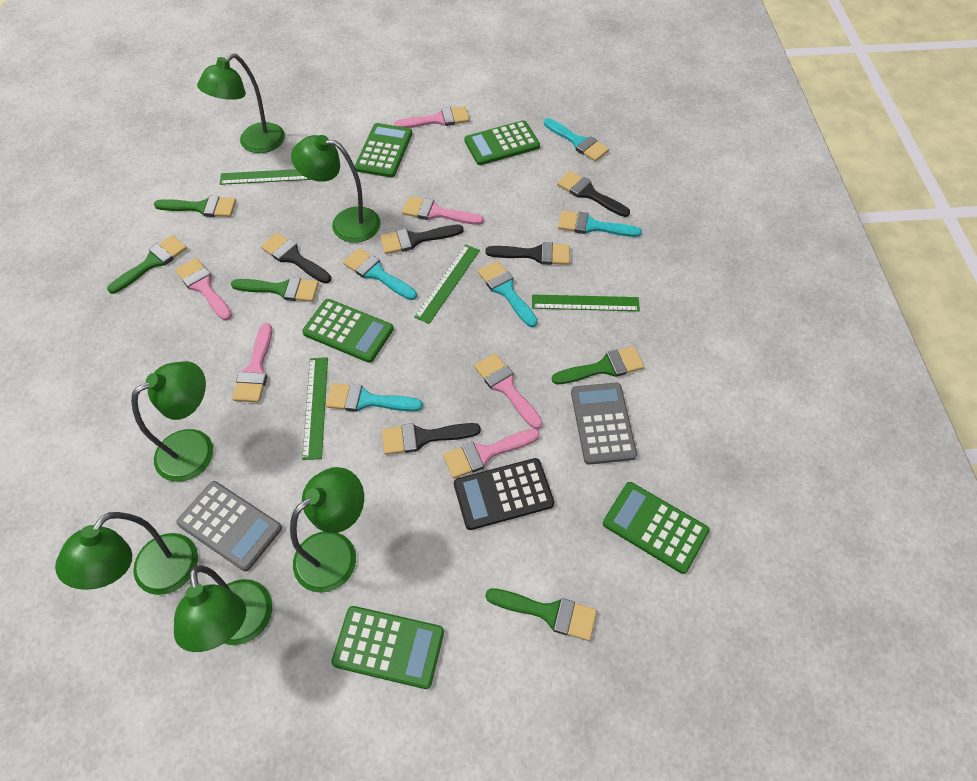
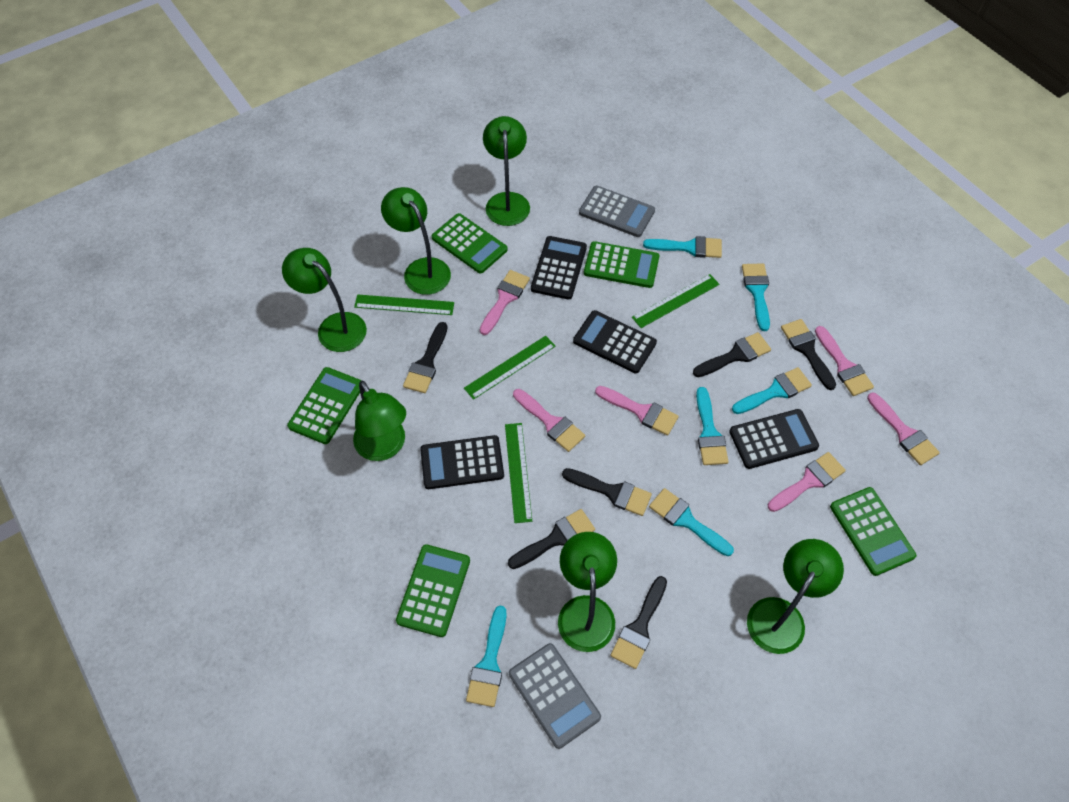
black brush: [261,233,331,283] [380,225,464,254] [382,423,481,455] [486,242,570,265] [557,171,630,217] = 5 -> [403,322,448,393] [508,509,595,569] [562,468,652,516] [610,576,667,669] [693,332,771,377] [781,319,836,390] = 6
black calculator: [454,458,554,530] = 1 -> [420,435,504,489] [531,236,587,300] [573,310,657,373] [729,409,819,469] = 4
green brush: [107,235,187,294] [154,196,236,217] [231,277,319,302] [485,588,597,641] [552,346,644,384] = 5 -> none = 0
turquoise brush: [326,383,423,412] [343,248,417,300] [478,261,538,327] [544,118,609,162] [558,210,642,237] = 5 -> [466,606,507,707] [643,236,722,258] [649,488,734,556] [696,387,729,465] [732,367,812,414] [742,263,770,331] = 6

